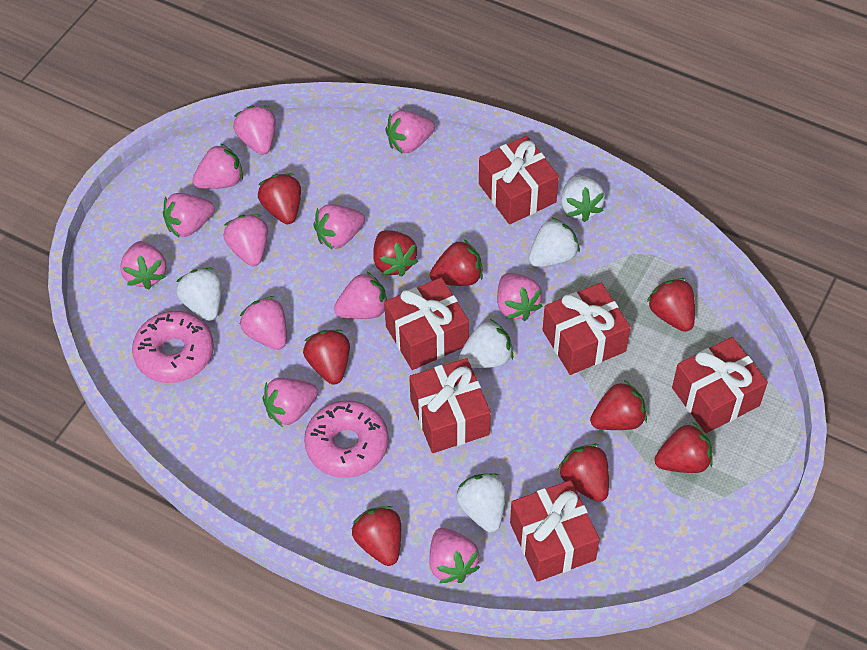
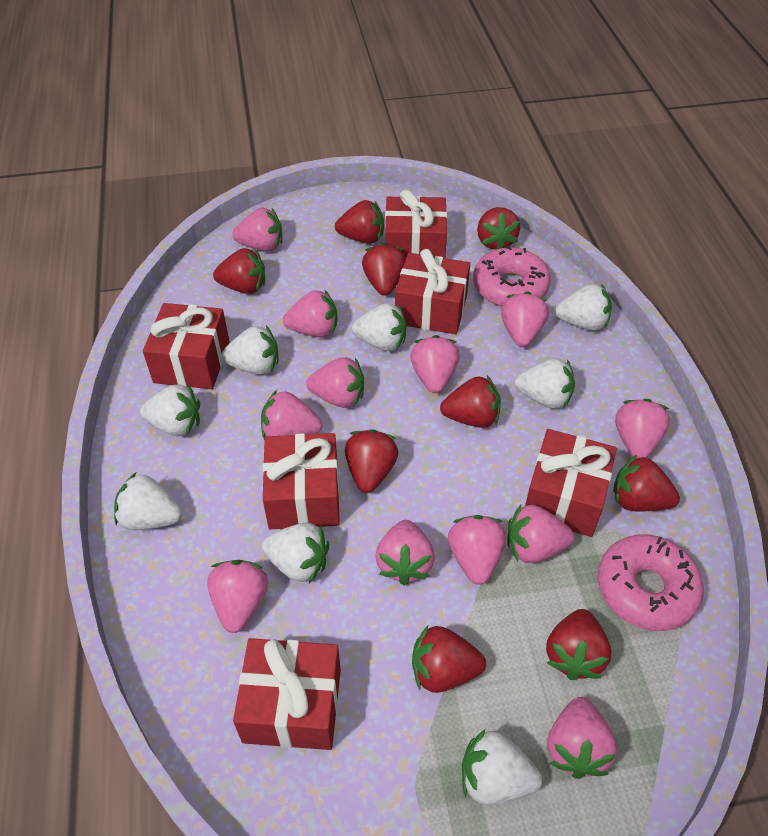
white strawberry: [176,268,222,321] [456,473,506,532] [458,319,513,368] [529,218,580,267] [561,175,605,222] = 5 -> [114,473,182,530] [140,384,200,436] [222,326,279,375] [262,523,329,583] [352,303,407,351] [462,729,542,805] [515,358,575,409] [555,284,612,331] = 8

